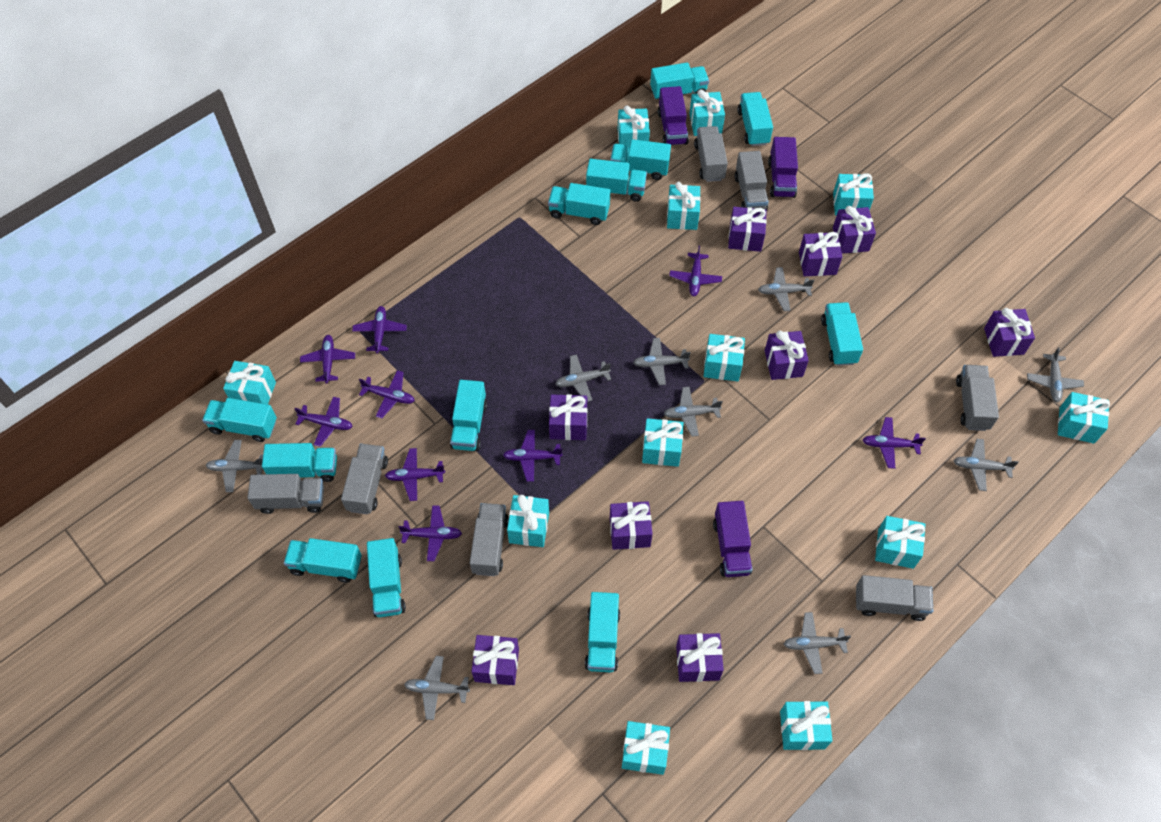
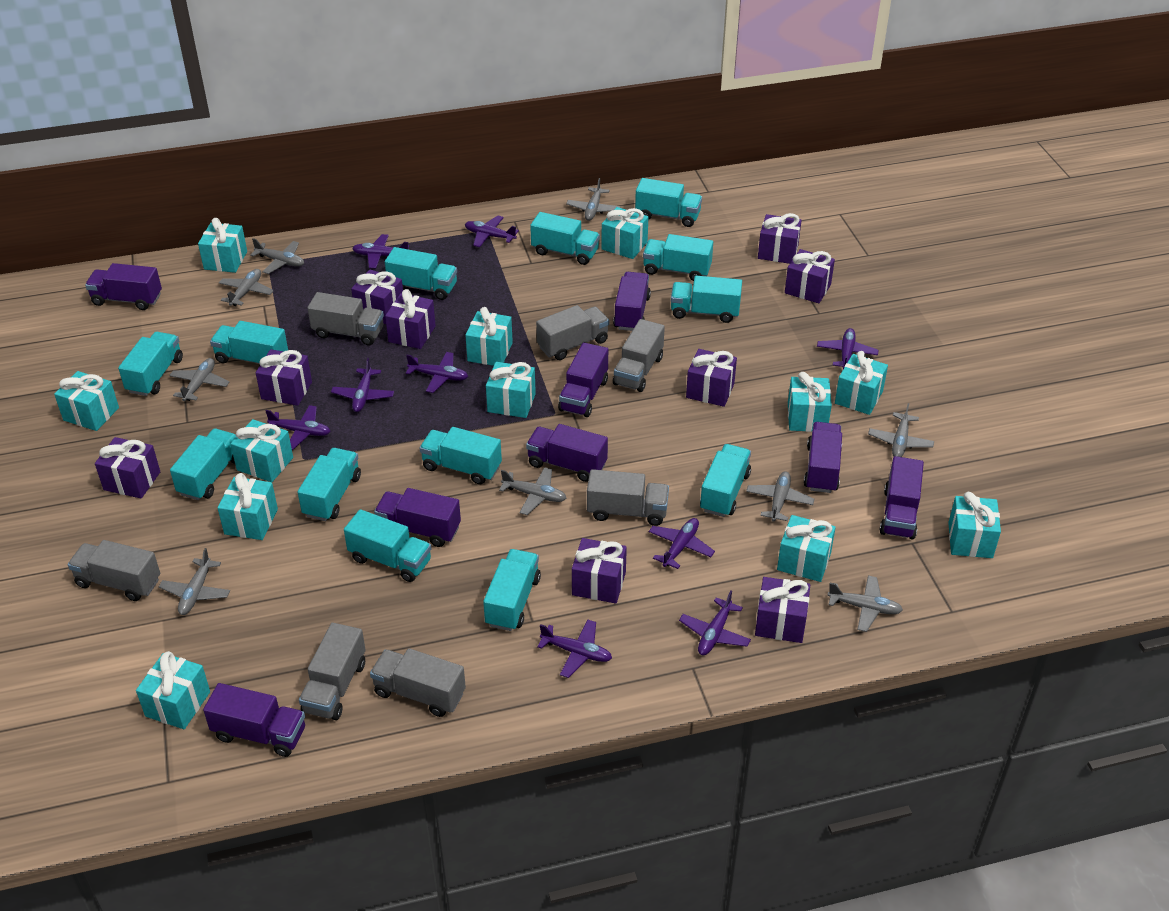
purple truck: [658,86,689,145] [713,501,753,577] [768,137,798,198] = 3 -> [85,263,162,310] [203,683,305,757] [374,488,461,547] [526,424,608,482] [558,343,608,417] [613,272,651,331] [804,422,842,493] [880,456,924,540] = 8
turquoise truck: [202,398,277,442] [262,443,337,482] [284,538,362,583] [367,538,406,617] [450,380,487,451] [548,183,610,225] [585,592,620,672] [586,159,647,202] [610,139,671,180] [650,62,709,99] [737,92,773,146] [821,302,863,366] = 12 -> [118,332,183,396] [170,428,236,500] [210,321,288,366] [298,448,361,521] [344,509,432,582] [385,247,457,300] [420,427,502,485] [483,549,541,631] [530,212,600,265] [635,178,702,227] [643,234,713,281] [671,276,742,323] [700,444,751,517] = 13

